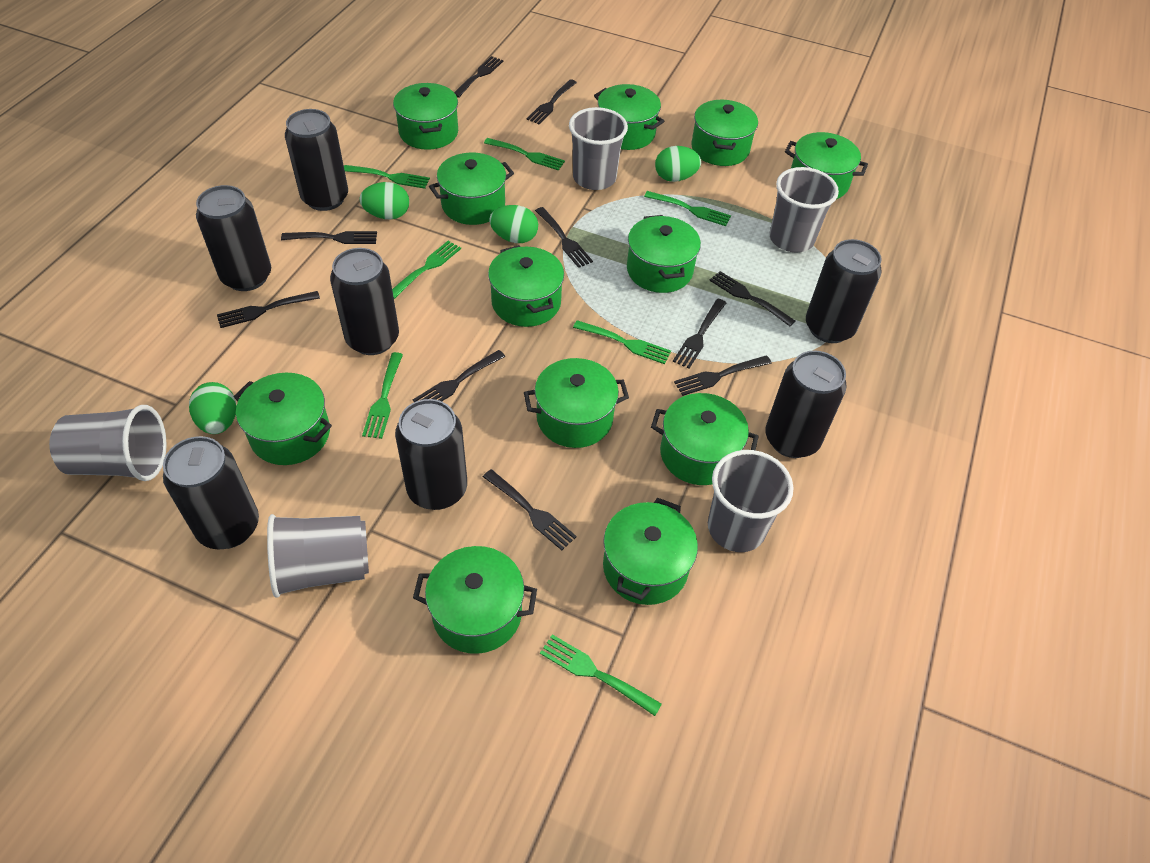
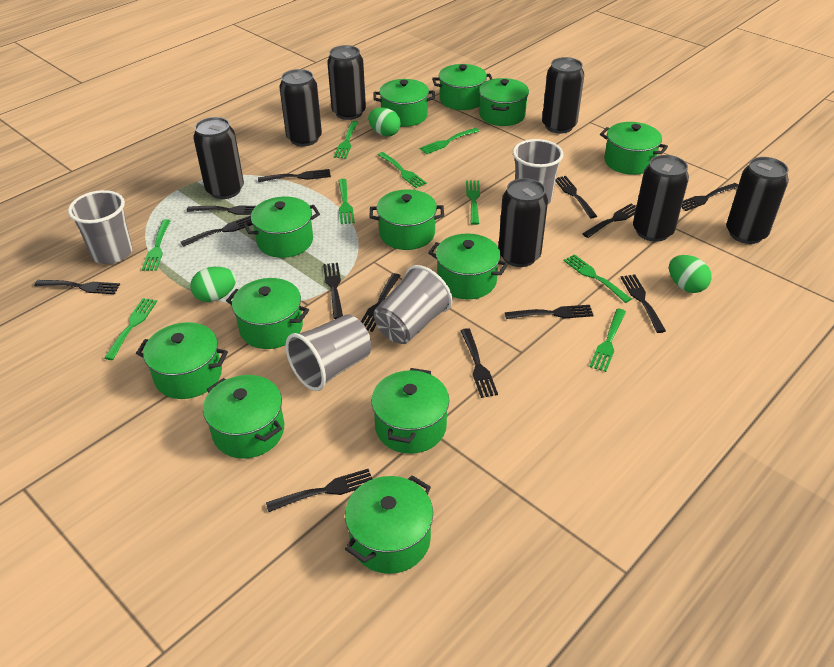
black fork: [217,291,320,328] [281,231,377,244] [413,350,505,402] [454,56,503,98] [483,469,577,550] [527,79,577,124] [535,207,593,268] [673,299,726,369] [674,355,772,396] [709,271,795,326] = 10 -> [34,280,120,294] [181,215,251,247] [187,206,256,215] [258,169,331,182] [266,469,372,512] [323,263,343,319] [361,273,400,332] [460,328,498,398] [505,305,594,319] [555,176,597,218] [582,203,636,238] [620,274,666,333] [682,183,738,211] = 13
green egg: [189,382,236,434] [359,182,409,220] [489,205,538,243] [655,146,701,182] = 4 -> [190,267,236,302] [368,107,401,136] [669,255,712,293] = 3
green fork: [344,165,430,189] [362,352,403,439] [392,241,461,299] [484,138,565,171] [540,634,662,716] [573,320,671,364] [644,191,731,226] = 7 -> [104,298,157,360] [142,219,171,271] [334,121,358,159] [338,179,355,224] [378,152,427,188] [419,128,479,154] [466,181,480,225] [564,254,631,303] [589,308,626,372] = 9
grey cup: [49,405,167,481] [267,514,369,598] [569,107,628,190] [708,450,794,552] [769,167,839,252] = 5 -> [68,190,133,264] [286,314,371,391] [373,265,453,344] [513,139,563,204] = 4

